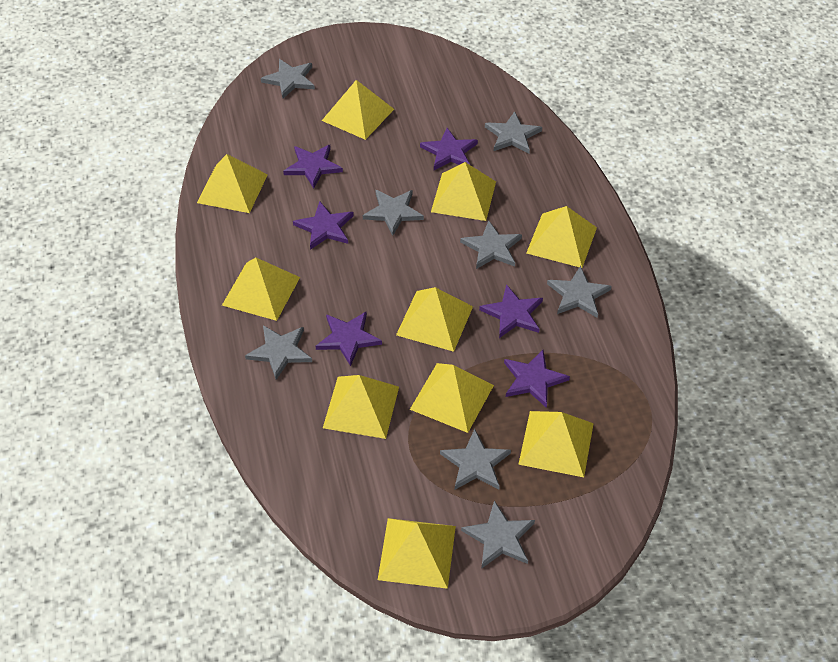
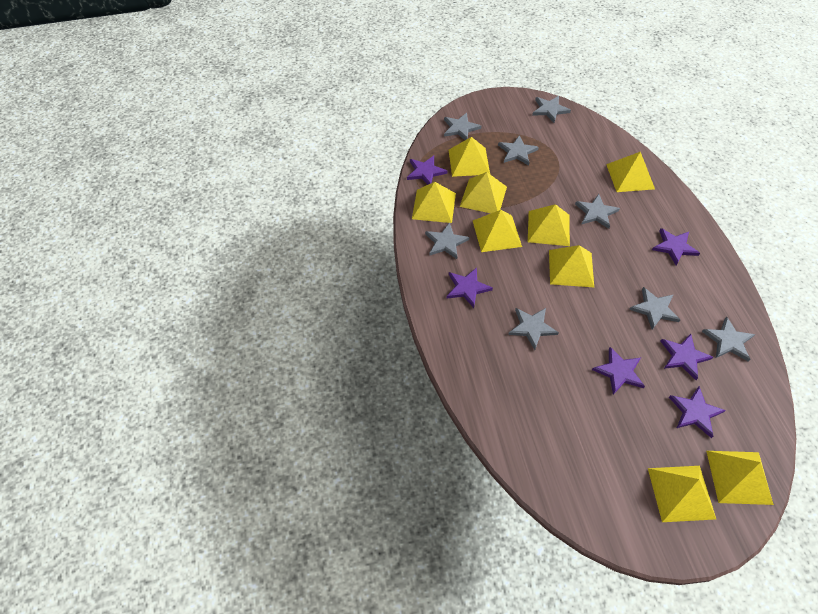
yellow pyramid: [197,154,268,213] [222,258,300,321] [322,80,394,140] [323,375,399,439] [378,518,456,589] [396,287,473,352] [410,363,494,433] [431,162,496,221] [518,411,594,477] [526,206,597,268] = 10 -> [412,182,456,223] [449,137,490,177] [460,172,507,213] [473,210,522,252] [528,204,570,246] [549,245,594,287] [606,152,655,192] [648,466,716,522] [706,451,774,505] = 9

